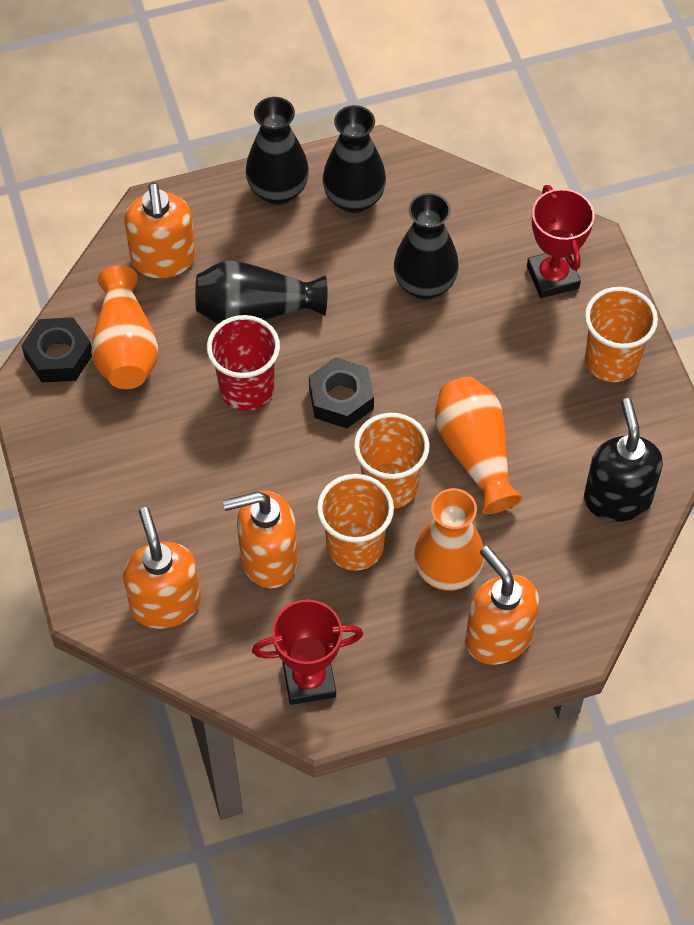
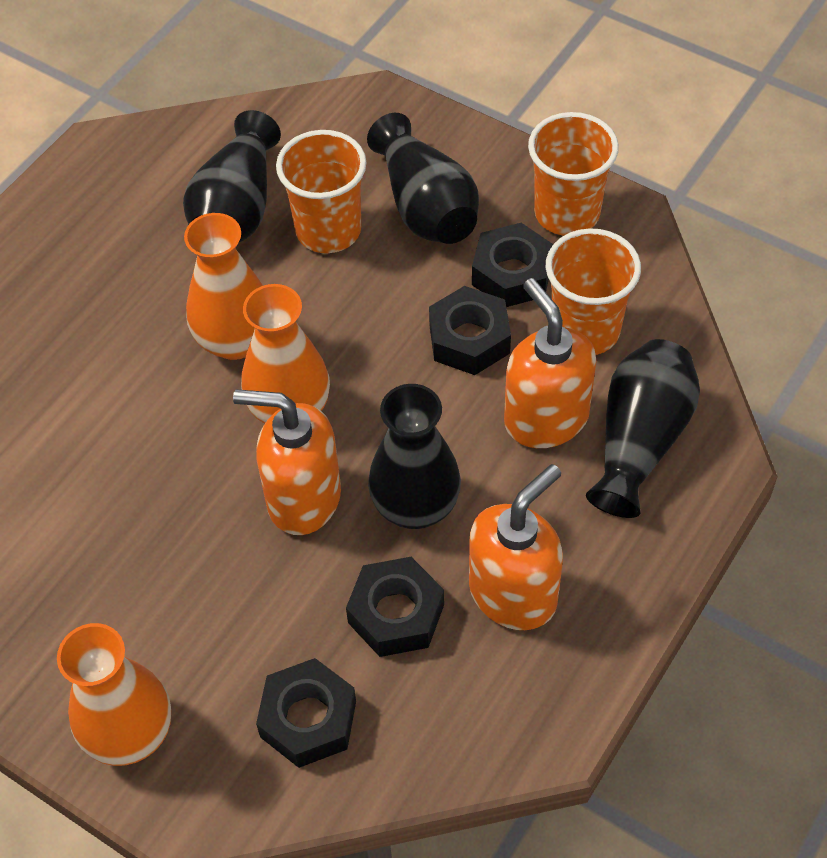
black nut: [21,317,92,382] [309,357,374,428] = 2 -> [256,658,356,768] [346,557,444,657] [429,286,511,375] [472,223,553,307] = 4
black soap dispenser: [584,398,663,522] = 1 -> none = 0
orange soap dispenser: [123,507,201,629] [125,182,196,278] [223,491,298,588] [465,546,539,665] = 4 -> [233,390,341,535] [469,464,563,630] [504,278,596,448] = 3
red cup: [207,315,280,411] = 1 -> none = 0
red trophy: [252,600,363,705] [527,185,594,298] = 2 -> none = 0

